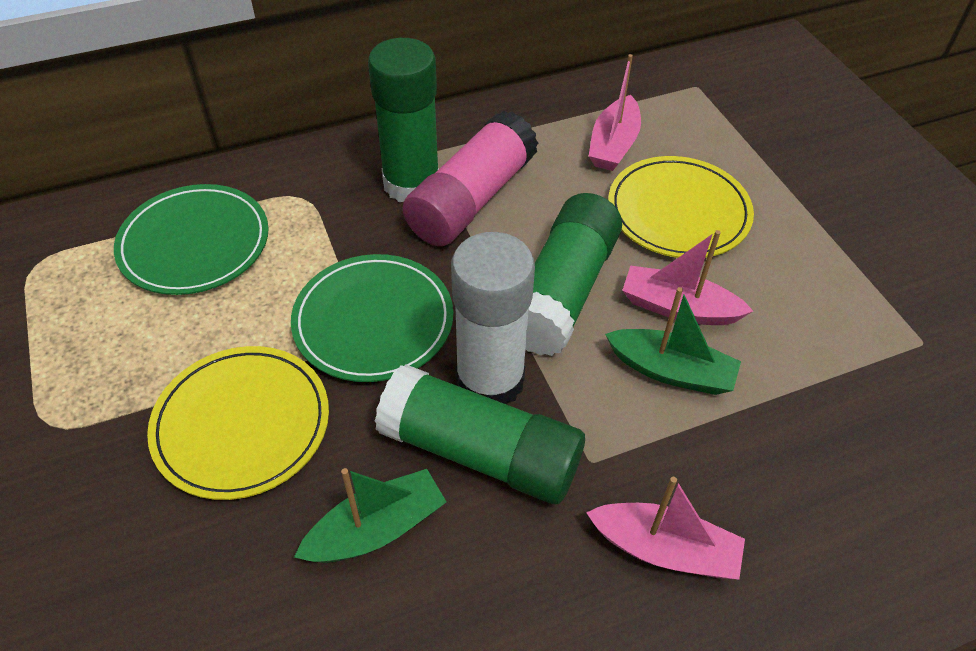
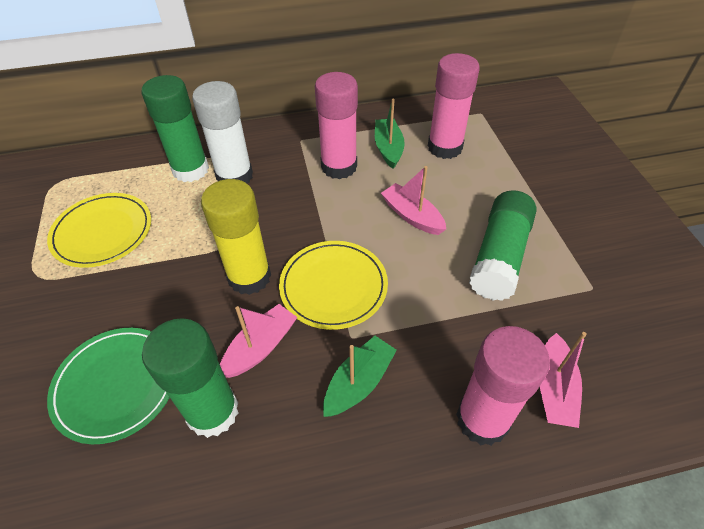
green plate: [114,184,269,295] [291,254,453,382] = 2 -> [47,328,170,444] = 1
pink glue stick: [403,111,538,246] = 1 -> [315,72,358,179] [428,53,480,159] [456,326,550,446] = 3
yellow glue stick: none = 0 -> [201,179,271,295] = 1

